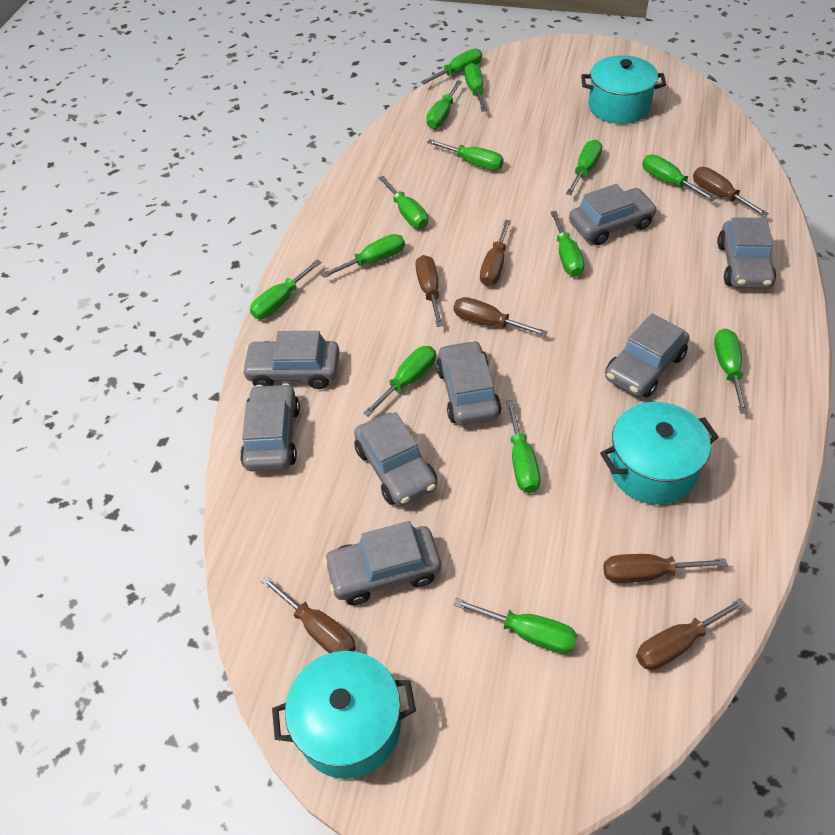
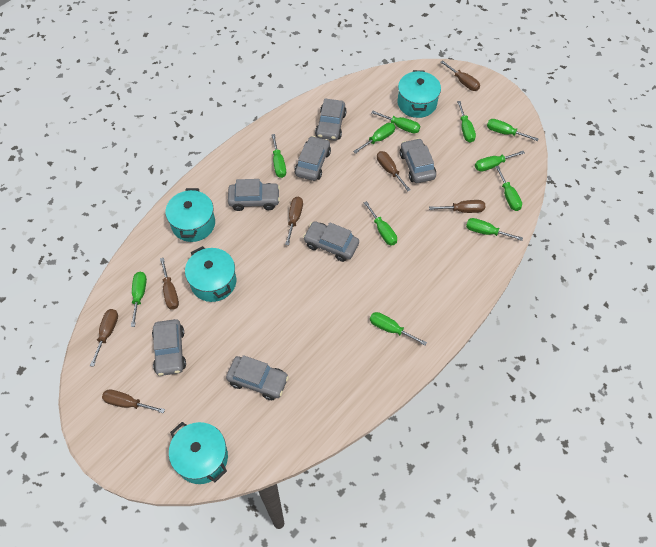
green screwdriver: [250,260,322,319] [321,234,405,278] [363,346,436,417] [378,176,428,229] [421,49,482,84] [426,80,462,129] [427,139,504,170] [454,598,577,654] [464,63,487,112] [506,400,540,493] [550,211,584,277] [566,140,602,195] [642,154,716,201] [714,328,748,414] = 14 -> [131,272,147,327] [271,134,286,178] [353,123,395,154] [364,201,397,246] [370,312,427,346] [371,111,420,134] [457,101,476,143] [466,218,523,241] [475,151,525,172] [487,119,539,141] [495,166,522,211] = 11
grey car: [240,383,300,471] [242,331,339,389] [323,521,441,605] [354,412,437,506] [436,340,501,425] [569,184,657,245] [605,314,689,398] [717,217,776,289] = 8 -> [152,319,186,376] [226,355,289,400] [228,179,280,211] [295,136,331,181] [303,221,359,262] [315,98,347,141] [400,138,436,183] = 7
turquoise pot: [272,651,416,779] [581,55,666,124] [600,402,719,505] = 3 -> [165,188,215,242] [169,422,228,484] [185,246,236,302] [397,70,441,118] = 4

